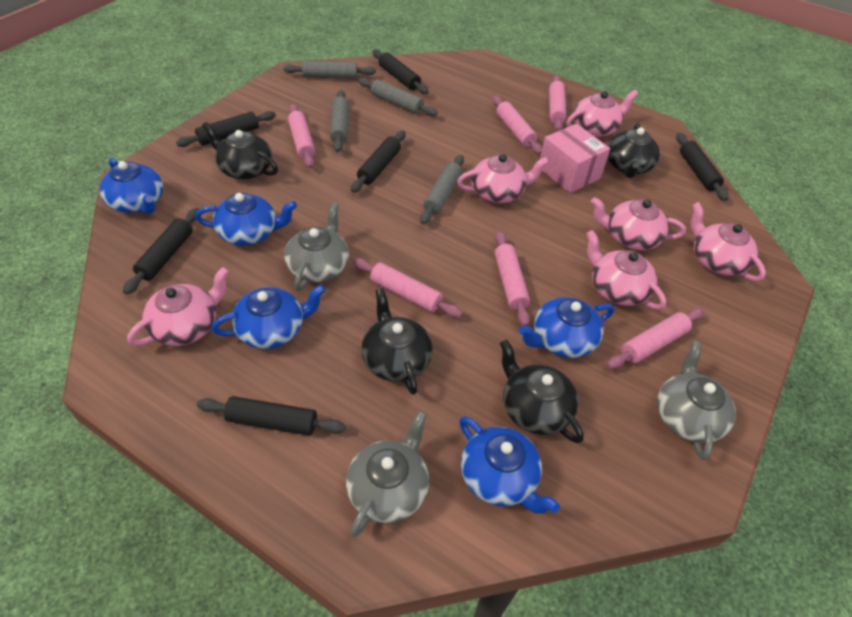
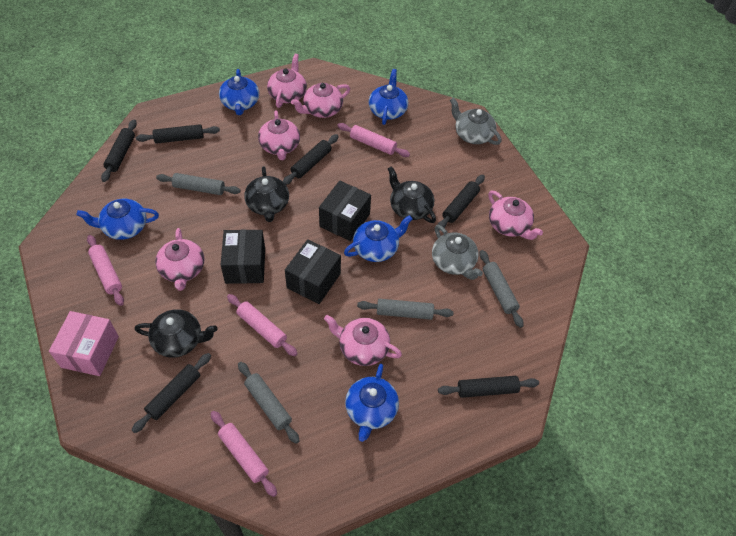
black box: none = 0 -> [221,230,265,284] [285,239,341,304] [319,181,371,241] = 3
black teapot: [202,122,278,179] [361,288,433,395] [500,339,584,443] [607,123,660,178] = 4 -> [134,309,218,358] [244,166,289,222] [388,166,436,223] = 3
grey teapot: [284,203,349,291] [346,411,429,537] [657,341,736,460] = 3 -> [432,225,483,280] [450,97,502,145] = 2
pink rolling pin: [288,104,315,168] [353,258,462,318] [492,96,542,154] [495,231,530,326] [549,75,566,131] [607,308,704,369] = 6 -> [87,235,124,306] [211,411,277,497] [227,294,298,356] [337,123,410,157] = 4

